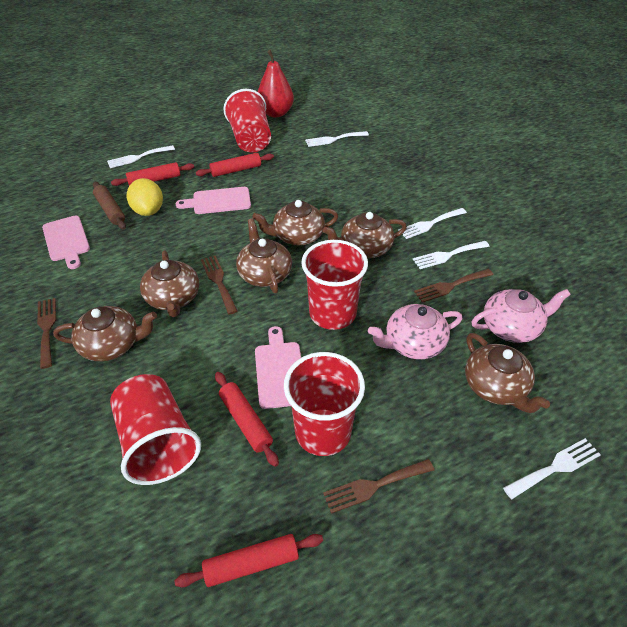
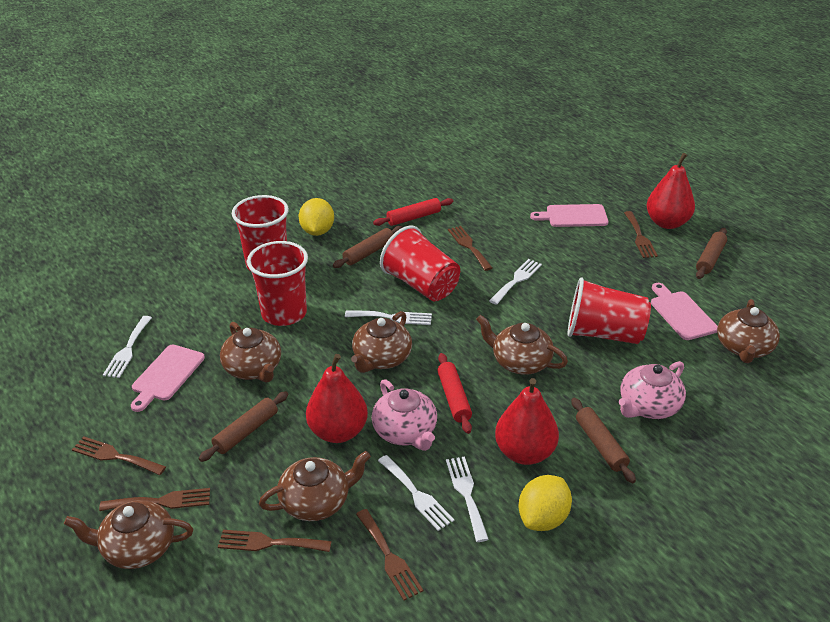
brown fork: [37,298,56,369] [201,255,238,315] [323,459,434,514] [414,269,493,303] = 4 -> [72,436,166,475] [99,488,210,511] [218,530,332,552] [356,509,423,600] [448,226,492,271] [624,211,658,258] = 6
brown rolling pin: [93,182,126,230] = 1 -> [199,391,288,462] [333,226,403,268] [571,398,636,483] [696,228,727,279] = 4
red pear: [258,50,294,118] = 1 -> [306,354,368,443] [495,378,559,465] [646,153,695,229] = 3
red rolling pin: [111,162,194,186] [174,534,323,587] [196,153,274,177] [215,372,279,467] = 4 -> [373,198,453,226] [437,353,472,434] = 2
yellow lemon: [127,178,163,216] = 1 -> [299,198,334,236] [518,475,572,531] = 2

